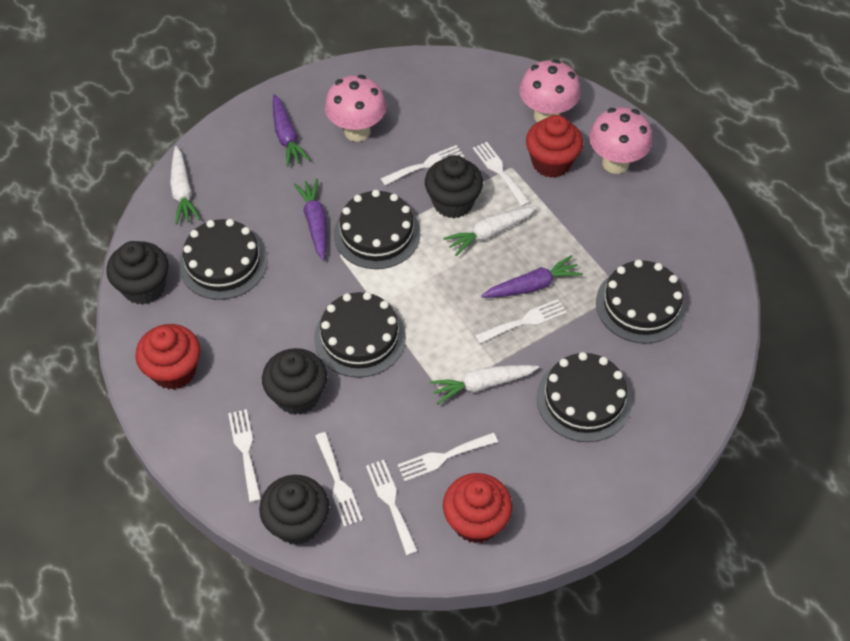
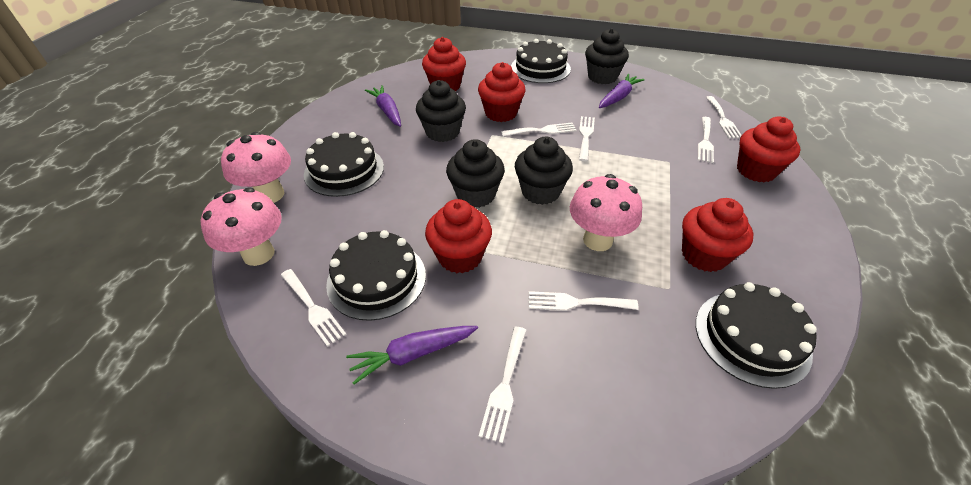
black cake: [179,219,267,300] [314,292,406,377] [334,190,420,269] [537,352,632,442] [596,260,687,344] = 5 -> [304,132,384,197] [326,230,426,321] [511,39,571,83] [696,282,817,389] = 4
red cupcake: [135,324,200,390] [443,473,512,543] [526,115,583,178] = 3 -> [422,37,466,91] [425,199,492,273] [478,62,525,122] [682,198,753,272] [737,117,800,182] = 5
white carrot: [170,146,200,224] [430,365,539,404] [443,206,537,256] = 3 -> none = 0

